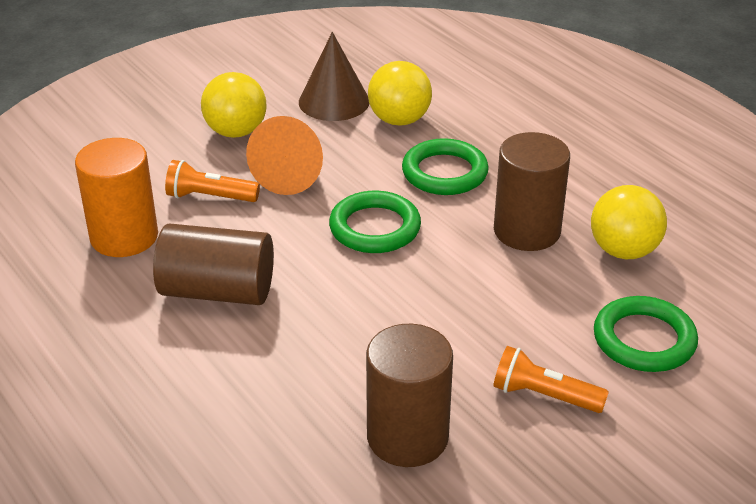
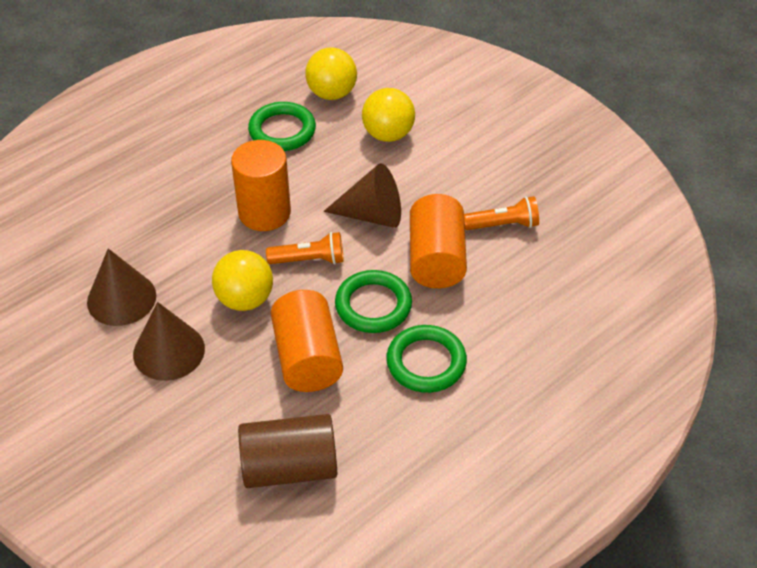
brown cone: [299,32,369,121] = 1 -> [87,248,156,326] [133,302,205,381] [323,163,401,228] = 3
brown cylinder: [153,224,274,305] [366,324,453,467] [494,132,570,251] = 3 -> [238,414,337,488] = 1
orange cone: [246,116,323,195] = 1 -> none = 0
orange cylinder: [75,138,158,257] = 1 -> [231,140,291,231] [271,290,343,392] [410,194,467,288] = 3

